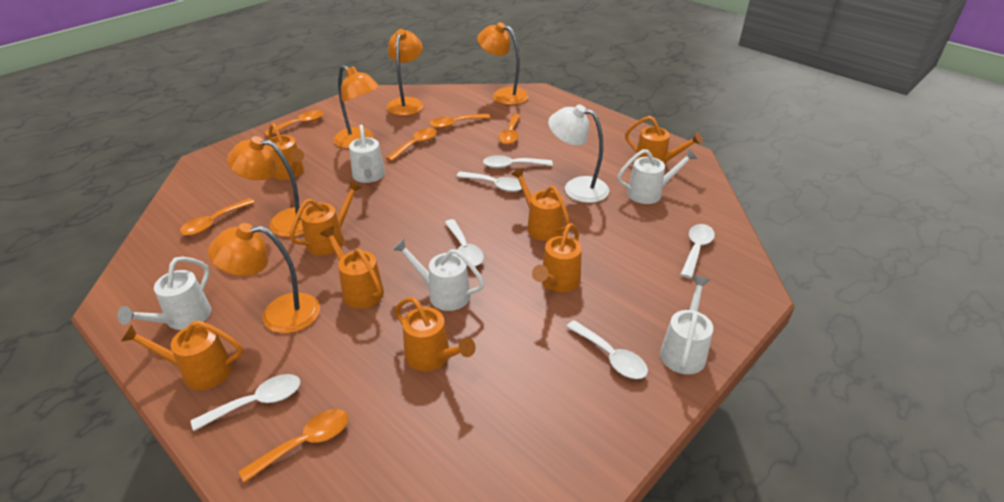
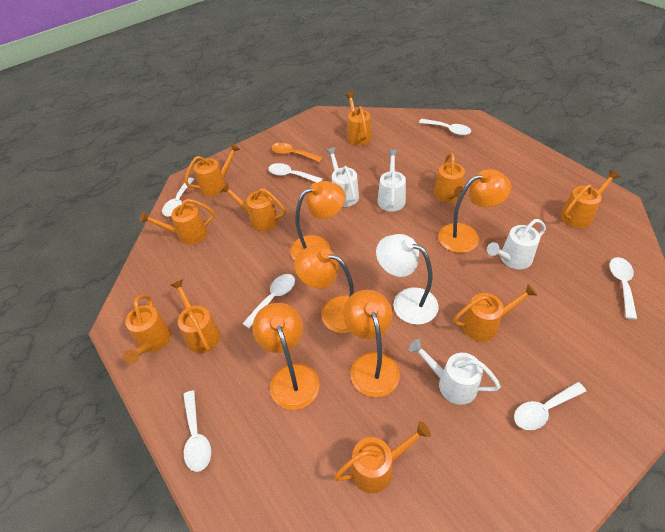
orange spoon: [180,198,255,236] [238,409,349,483] [264,110,324,137] [386,128,437,161] [429,114,490,129] [498,114,520,145] = 6 -> [271,143,323,162] = 1
orange watering can: [121,320,243,390] [268,123,304,180] [290,180,362,255] [320,226,384,308] [395,297,476,371] [511,168,570,241] [532,223,582,292] [625,116,703,166] = 8 -> [123,294,171,364] [140,199,215,245] [171,279,221,353] [185,143,240,196] [220,183,286,231] [334,421,431,493] [345,92,372,145] [434,152,466,203] [453,284,537,341] [561,170,620,228] = 10
white spoon: [191,374,300,431] [445,219,484,266] [456,171,522,192] [483,155,553,168] [566,320,648,379] [680,224,715,279] = 6 -> [162,178,195,216] [183,390,211,472] [242,274,295,329] [268,163,323,183] [419,119,471,136] [514,382,586,430] [609,257,637,319] = 7
white watering can: [117,257,211,330] [349,125,385,183] [393,238,484,311] [617,149,697,204] [660,276,713,374] = 5 -> [326,147,359,207] [377,150,406,212] [409,339,501,405] [487,219,546,269] = 4

